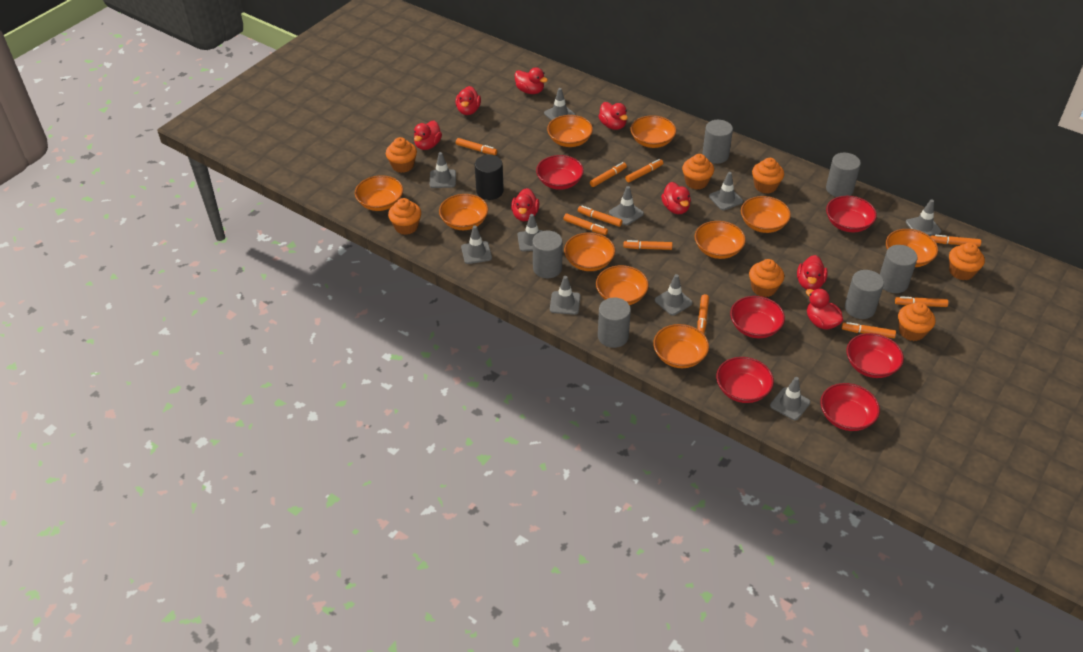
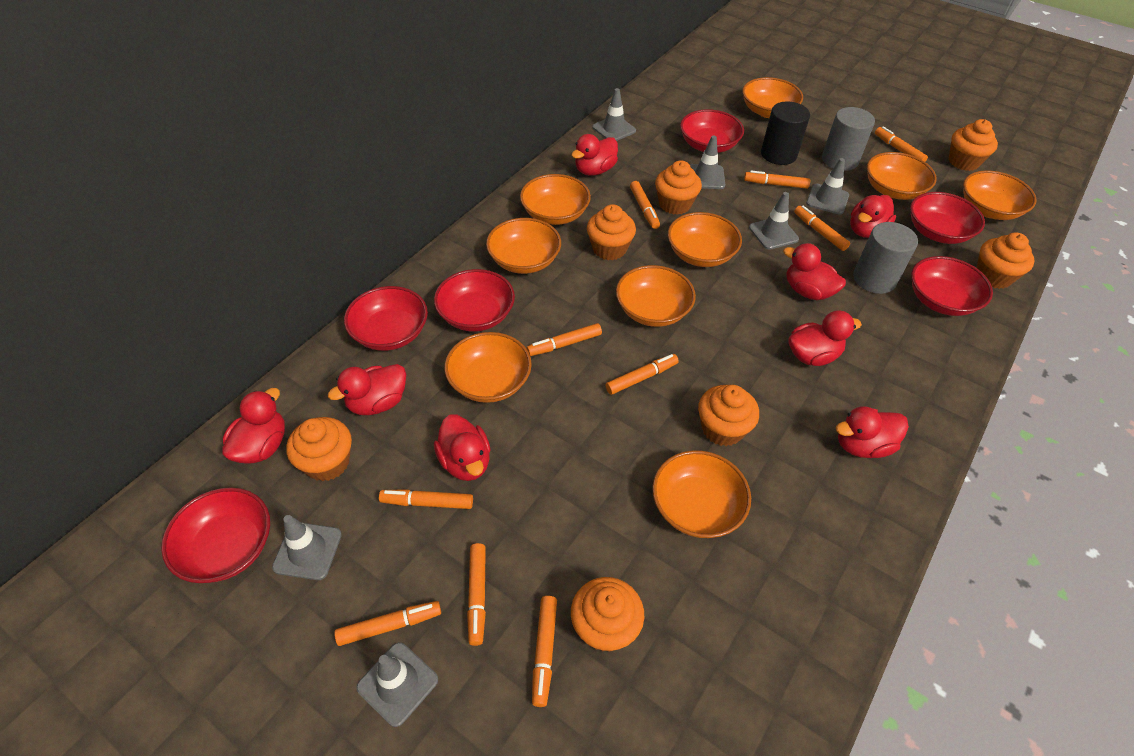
grey cylinder: [532,231,563,278] [598,298,631,348] [702,120,733,164] [826,153,861,197] [845,270,884,319] [880,245,918,293] = 6 -> [822,107,875,171] [853,222,918,294] = 2
grey traffic cone: [430,152,456,188] [461,226,492,264] [517,214,543,252] [544,88,575,121] [550,276,580,315] [609,186,644,225] [655,274,693,316] [709,172,743,210] [770,377,811,420] [906,200,941,236] = 10 -> [272,515,342,580] [356,642,438,727] [593,88,636,141] [690,136,725,189] [749,192,799,250] [806,158,849,215] = 6
orange bowl: [355,175,403,211] [439,194,488,230] [547,115,593,147] [564,233,615,271] [596,265,649,305] [630,115,676,148] [653,324,709,368] [694,221,746,259] [741,196,791,233] [886,229,938,267] = 10 -> [444,332,532,403] [486,218,561,274] [520,174,591,225] [616,265,696,327] [652,450,751,538] [668,212,742,267] [742,77,803,118] [867,152,937,200] [963,171,1036,220] = 9

